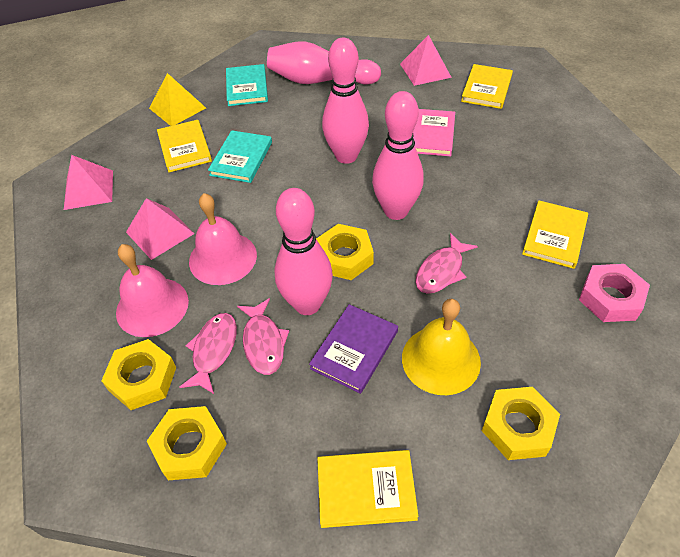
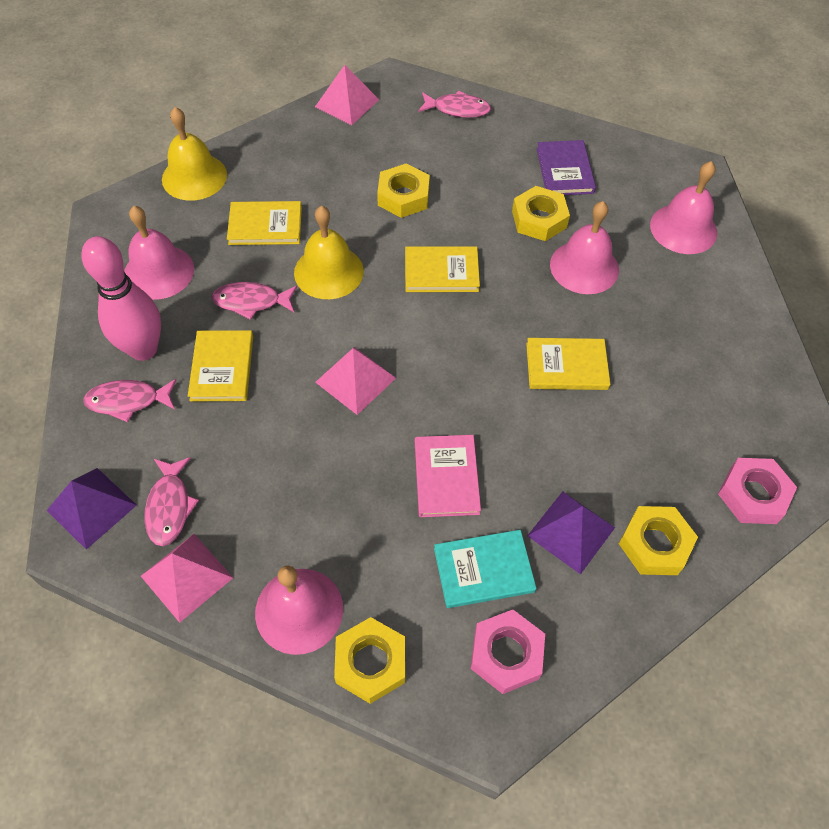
pink bell: [116,244,189,337] [189,193,257,285] = 2 -> [124,206,194,300] [255,565,343,655] [550,201,619,294] [650,161,717,254] = 4
pink bowling pin: [267,41,381,85] [274,188,333,315] [322,38,369,164] [372,91,424,220] = 4 -> [81,236,161,361] = 1
pink fish: [179,313,237,394] [237,298,289,375] [415,233,478,294] = 3 -> [83,379,176,422] [144,457,199,546] [211,282,297,320] [418,90,491,118] = 4
pink nut: [579,264,650,322] = 1 -> [471,609,545,694] [718,458,797,524] = 2
purple pyramid: none = 0 -> [47,468,137,550] [527,491,615,575] = 2
turquoise book: [208,130,272,183] [226,64,268,106] = 2 -> [434,530,536,608] = 1
yellow bell: [402,299,481,395] = 1 -> [162,107,227,201] [294,206,364,299] = 2
yellow pyramid: [149,73,206,126] = 1 -> none = 0

